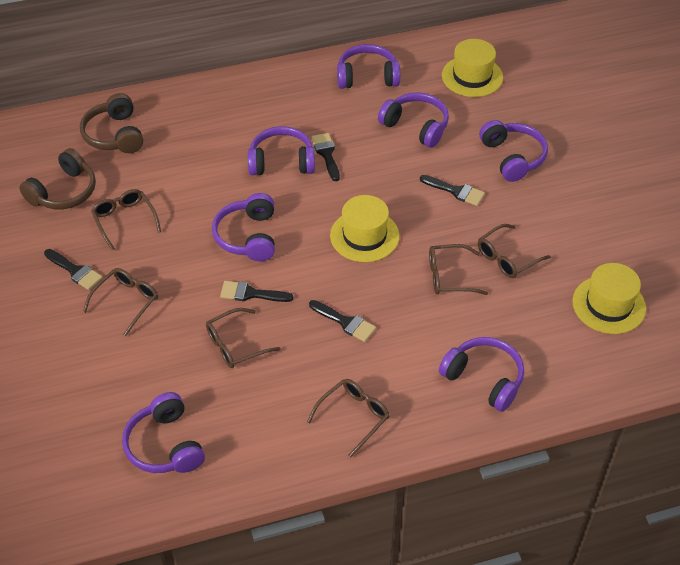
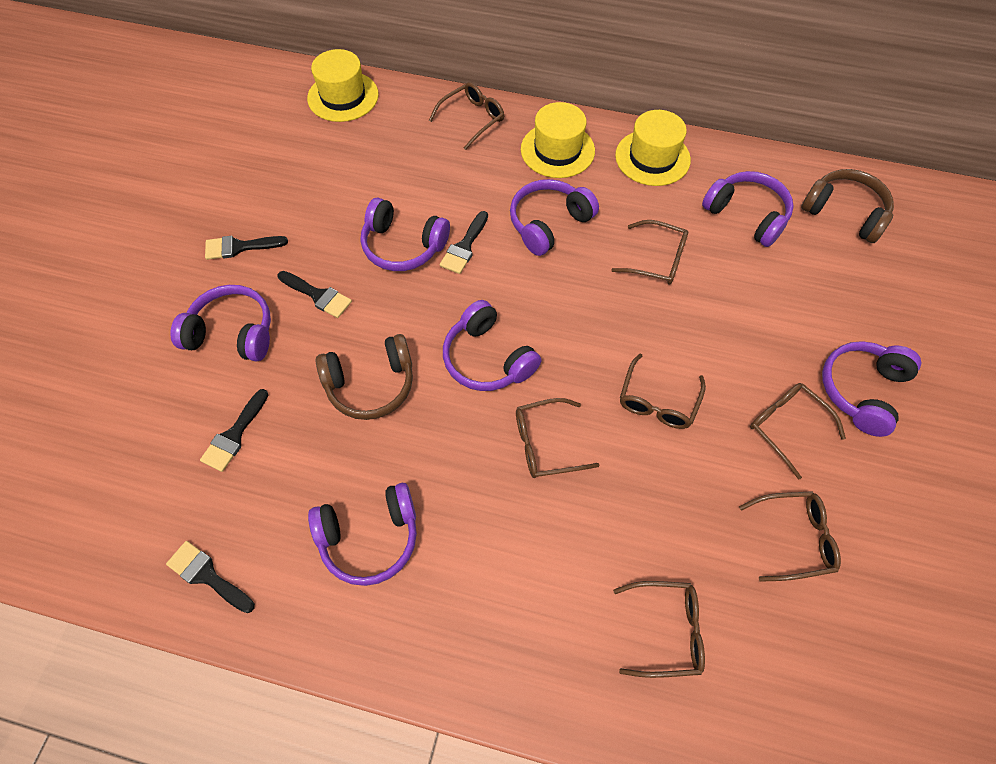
brown glasses: [83,268,158,336] [91,189,161,251] [206,308,280,368] [307,379,390,457] [429,244,488,295] [478,224,550,278] = 6 -> [429,82,504,150] [516,398,599,478] [612,220,688,285] [613,581,705,678] [620,354,706,429] [739,491,841,582] [750,383,846,480] = 7

